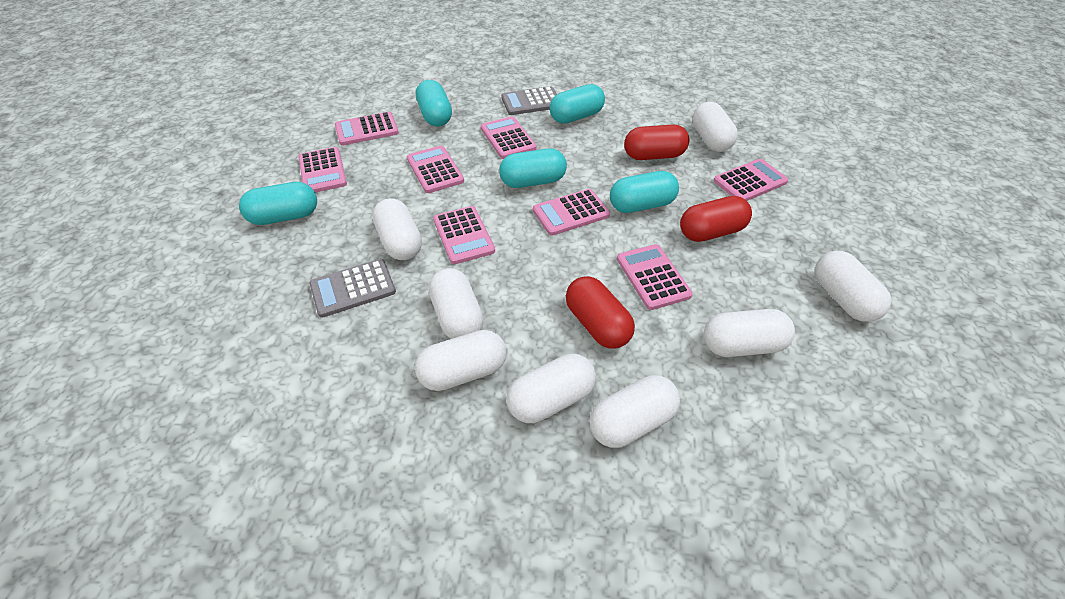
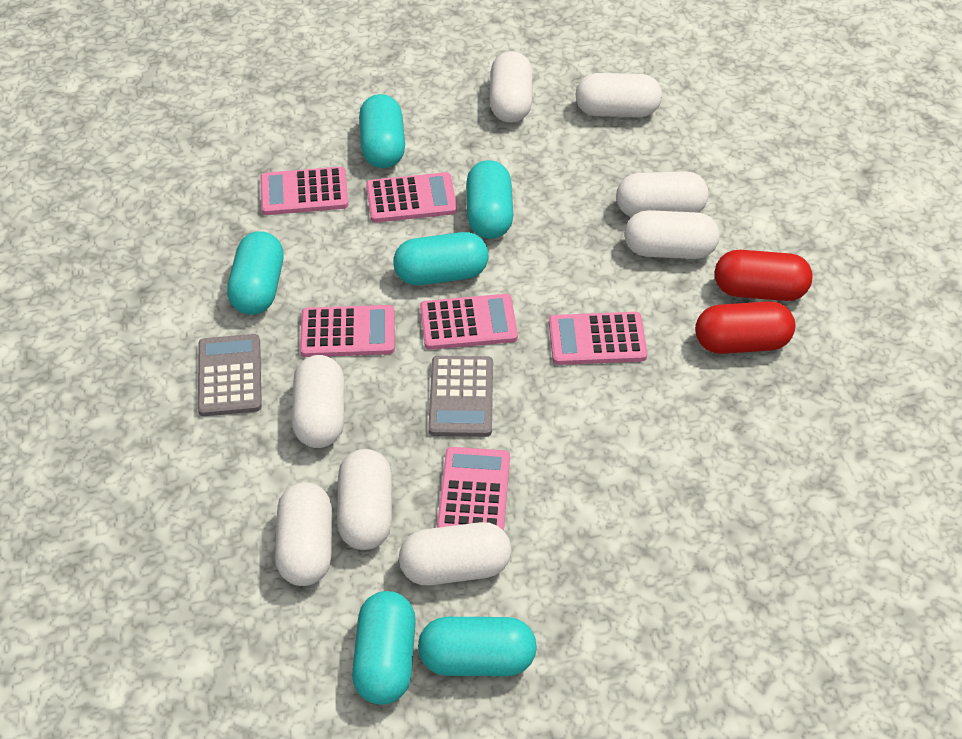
pink calculator: [298,147,347,193] [335,112,399,146] [407,146,464,193] [433,206,495,264] [481,116,536,159] [533,189,610,236] [617,244,693,310] [713,159,788,201] = 8 -> [260,167,348,215] [300,305,395,357] [366,172,457,223] [420,294,518,350] [437,447,510,531] [549,312,647,365] = 6
red capsule: [566,276,635,349] [624,124,690,160] [680,196,752,242] = 3 -> [695,301,795,354] [715,250,813,301] = 2
turquoise capsule: [239,182,317,225] [416,80,452,127] [499,148,567,188] [549,84,605,124] [610,171,679,213] = 5 -> [227,231,284,315] [352,591,416,705] [359,94,405,168] [393,232,488,285] [418,617,537,676] [466,160,513,239] = 6

